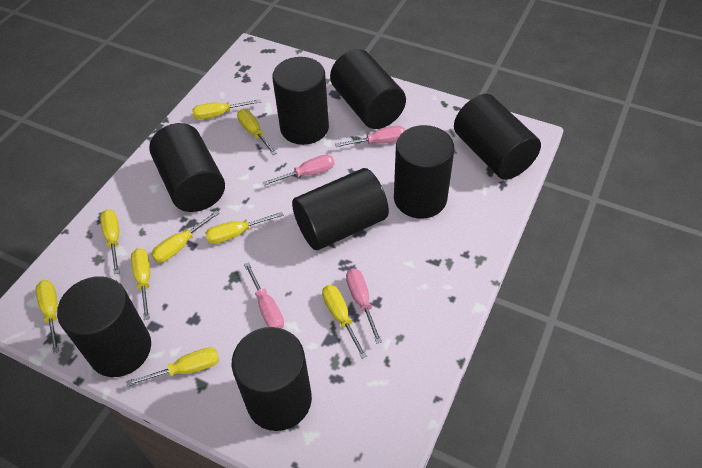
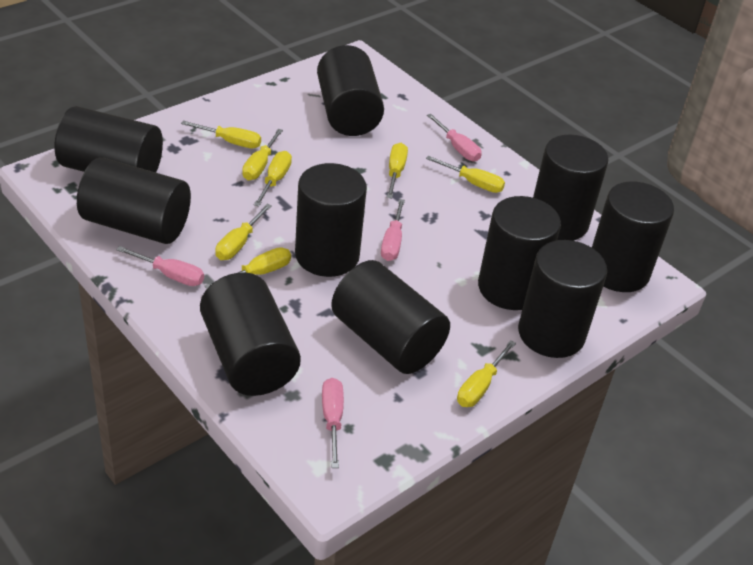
black cylinder: [57,276,151,377] [149,123,225,212] [232,327,312,431] [272,57,329,145] [292,168,389,250] [330,49,406,129] [394,125,454,219] [454,94,541,180] = 8 -> [55,106,163,172] [77,157,191,244] [200,272,301,396] [295,163,367,277] [317,45,384,136] [331,260,450,374] [478,196,561,310] [518,240,607,358] [533,135,609,241] [592,181,674,292] = 10
yellow screwdriver: [36,280,59,354] [100,209,120,275] [126,347,219,387] [131,248,150,320] [151,210,220,262] [192,99,261,120] [205,212,283,244] [237,109,277,155] [322,285,367,359] = 9 -> [181,121,261,148] [205,247,291,289] [215,204,272,260] [242,129,283,180] [254,151,292,207] [387,143,408,198] [426,156,505,193] [457,340,516,407] = 8

